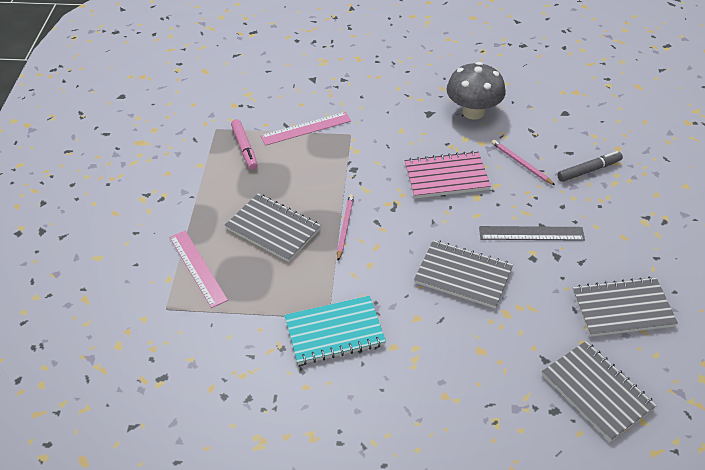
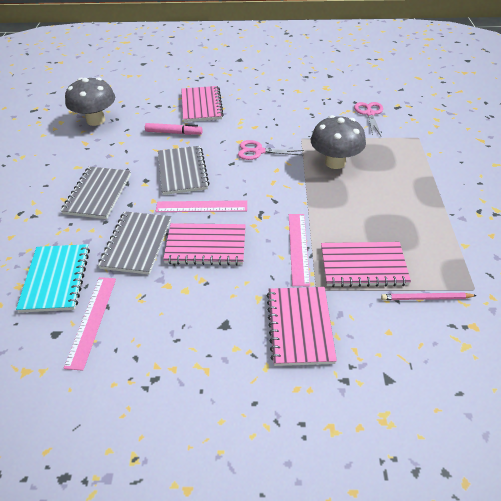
grey marker: [557,151,623,182] = 1 -> none = 0
grey mushroom: [446,62,506,120] = 1 -> [65,78,115,126] [311,115,366,169] = 2
grey notebook: [225,194,321,262] [414,240,513,309] [542,341,657,442] [572,277,678,337] = 4 -> [61,167,131,219] [98,211,171,275] [158,146,209,195] = 3
grey ruler: [479,226,585,241] = 1 -> none = 0
pink notebook: [405,151,491,198] = 1 -> [163,223,246,265] [181,86,224,122] [266,287,337,366] [321,242,411,287] = 4
pink pencil: [337,194,354,261] [492,140,555,185] = 2 -> [381,293,477,300] = 1
pink ruler: [169,231,228,308] [260,112,351,146] = 2 -> [64,277,116,371] [156,200,247,212] [289,214,310,286] = 3
pink scissors: none = 0 -> [238,140,304,160] [354,102,383,136] = 2

